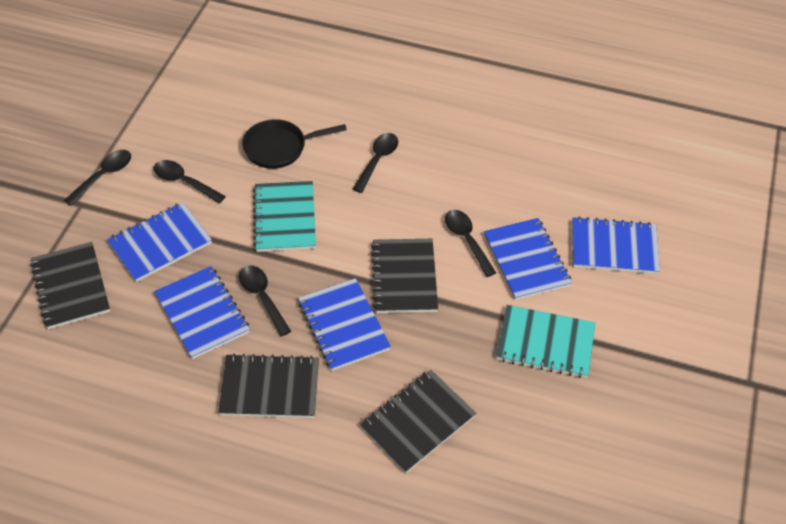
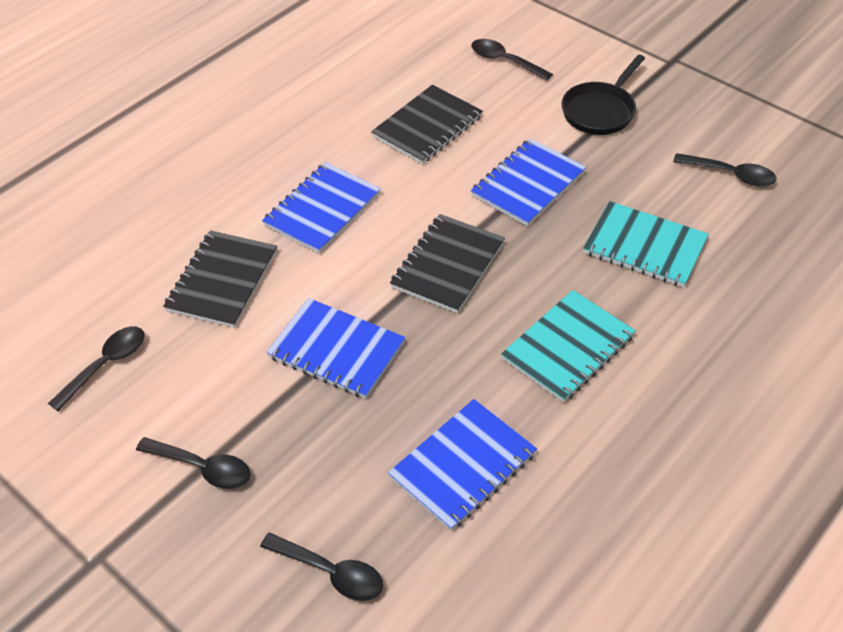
black notebook: [30,242,110,329] [218,353,319,418] [360,370,476,473] [371,239,438,313] = 4 -> [163,230,277,328] [371,85,483,164] [390,214,505,313] = 3
blue notebook: [107,202,212,282] [154,266,250,359] [298,278,391,371] [484,218,572,300] [572,216,660,274] = 5 -> [262,162,381,254] [266,298,405,399] [388,399,537,531] [471,138,586,226] = 4

